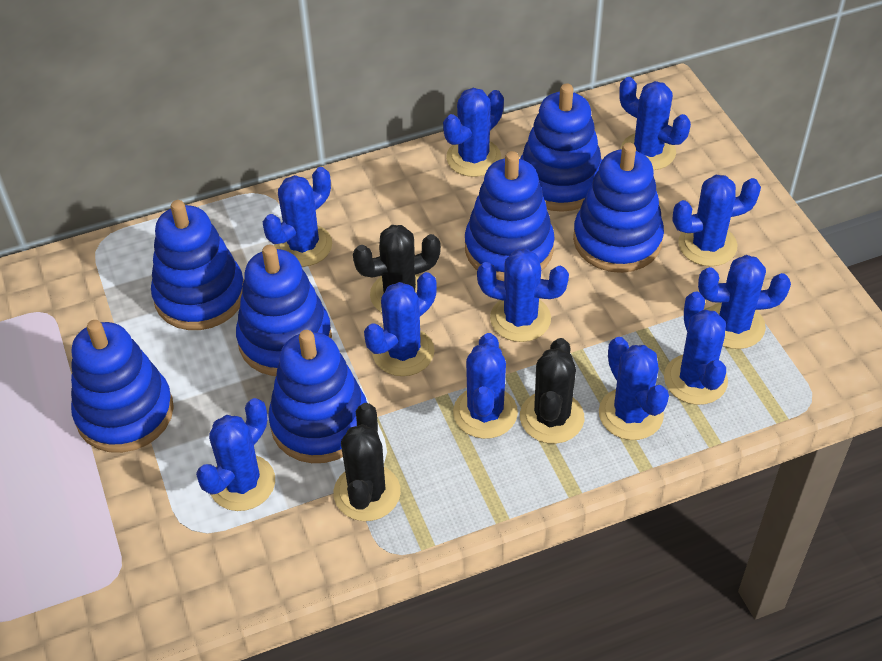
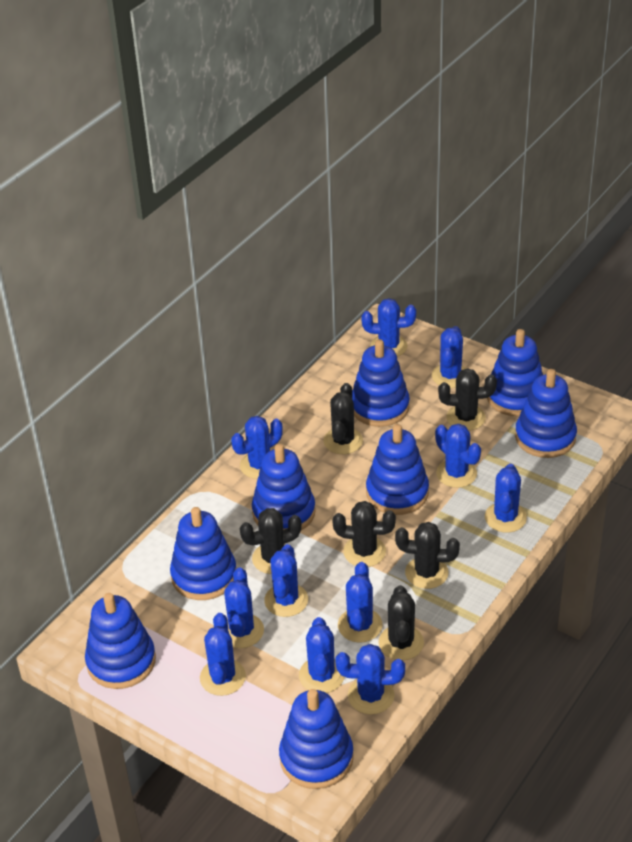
black cactus: [334,403,401,521] [353,225,441,313] [520,338,584,444] = 3 -> [240,508,302,574] [323,383,363,454] [332,501,396,567] [378,585,424,660] [395,522,460,589] [438,368,497,431] = 6
blue stacking toy: [71,320,174,453] [151,200,244,330] [236,245,332,376] [268,330,367,463] [465,151,555,281] [520,83,602,212] [573,143,664,273] = 7 -> [85,593,156,689] [170,507,236,600] [252,444,316,530] [279,689,354,789] [352,339,410,427] [366,424,429,515] [487,329,543,416] [515,369,577,458] = 8

